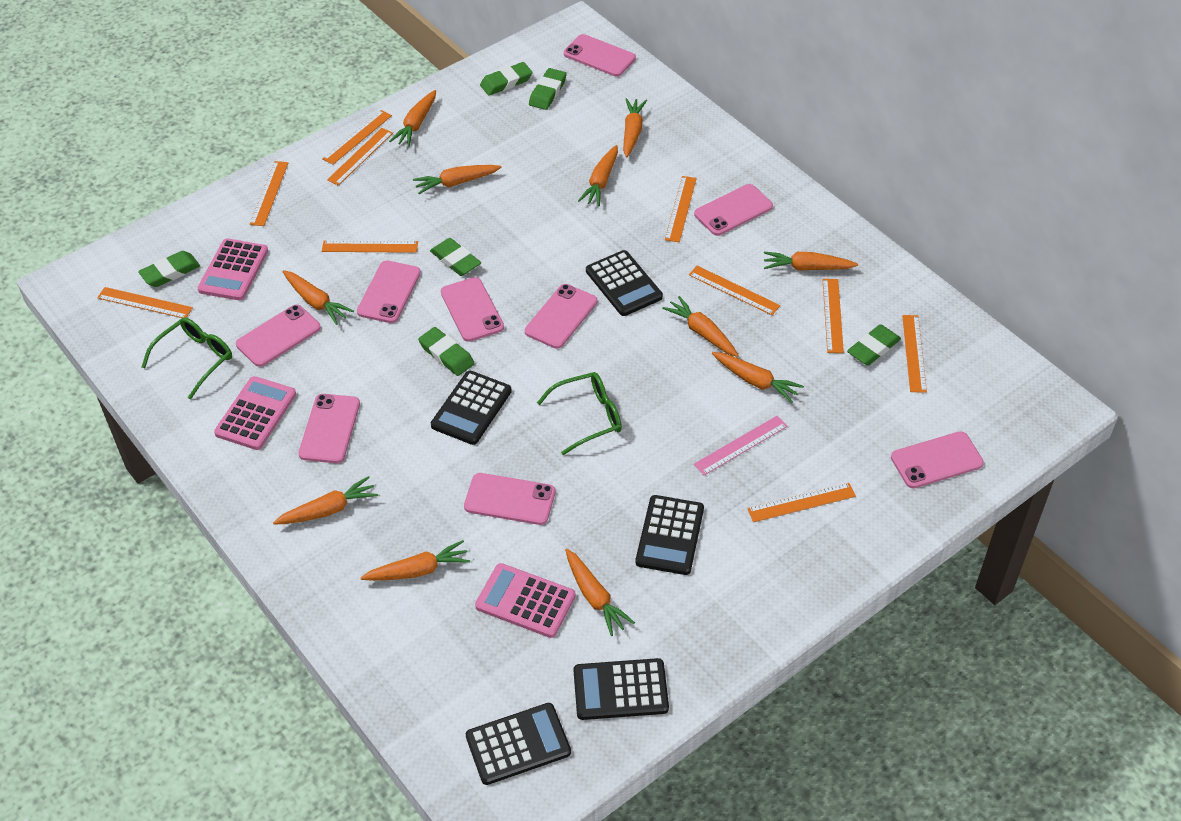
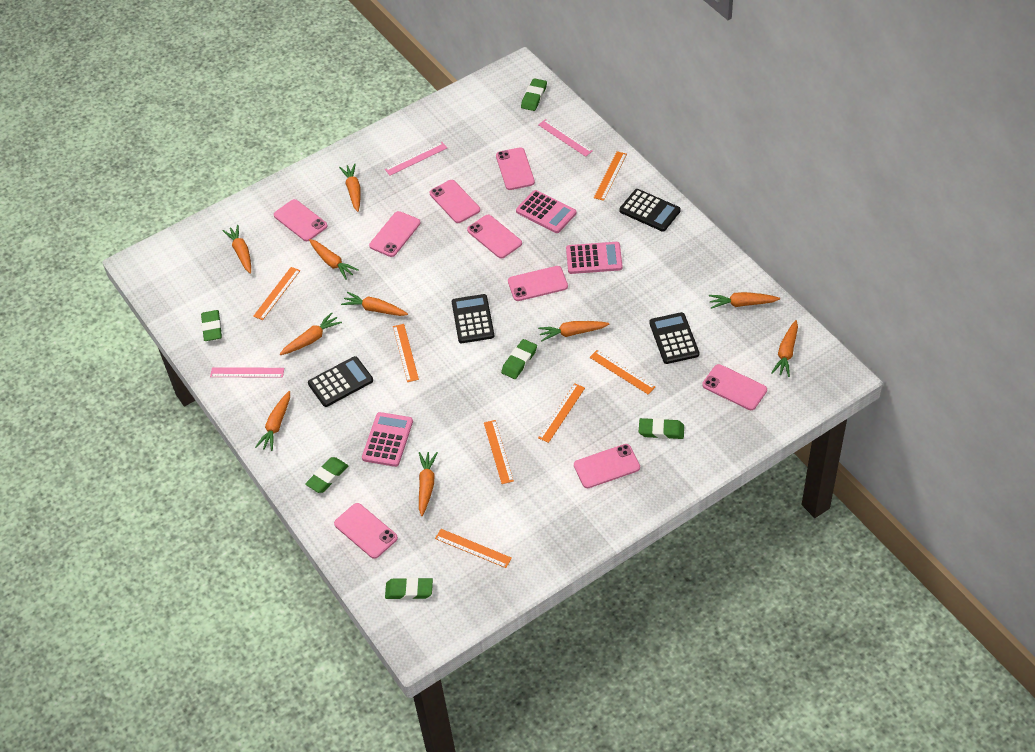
black calculator: [431,371,512,445] [466,703,571,785] [573,658,669,720] [586,250,663,316] [636,495,704,575] = 5 -> [308,356,373,407] [452,294,494,343] [619,189,681,232] [649,312,699,364] = 4
green glasses: [142,317,232,400] [537,372,622,455] = 2 -> none = 0
orange carrot: [273,476,378,524] [282,270,354,325] [360,540,470,581] [389,90,436,147] [413,165,502,194] [565,549,635,636] [578,145,618,206] [623,98,647,157] [662,296,739,357] [712,352,804,403] [764,251,858,271] = 11 -> [222,225,251,274] [255,391,290,451] [280,312,342,355] [309,239,359,280] [339,164,361,212] [341,292,408,316] [419,452,438,516] [538,321,609,342] [709,292,780,309] [771,320,798,377] = 10
orange ruler: [97,287,193,318] [250,161,288,226] [322,110,392,165] [322,240,418,253] [327,128,393,186] [665,176,697,242] [689,266,780,315] [747,483,856,522] [822,279,844,353] [902,315,927,393] = 10 -> [253,267,300,320] [393,324,419,382] [435,529,512,568] [484,420,514,484] [538,383,585,443] [590,350,655,394] [594,151,627,201] = 7
pink ruler: [694,416,788,475] = 1 -> [210,367,284,377] [385,142,447,175] [538,119,593,157] = 3

